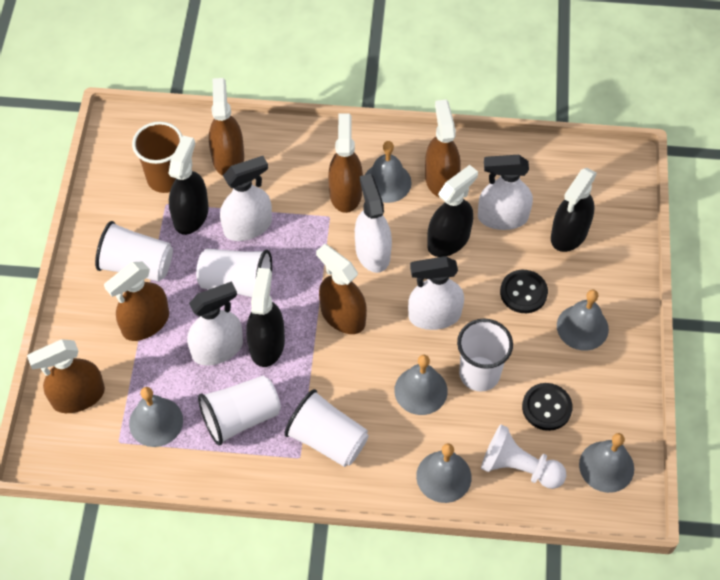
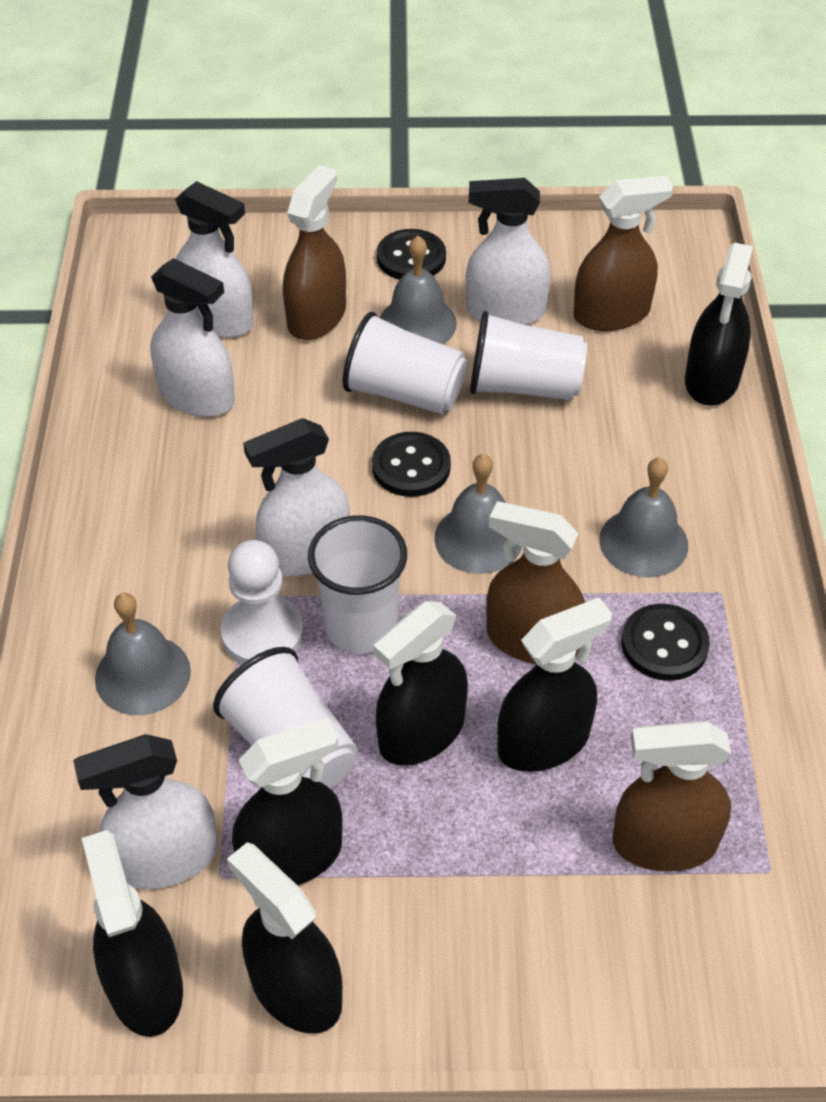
black button: [500,270,548,313] [522,383,573,431] = 2 -> [372,432,451,497] [377,229,446,280] [622,604,710,681] = 3
black spray bottle: [168,136,209,235] [246,268,285,367] [427,165,478,257] [551,168,597,252] = 4 -> [82,830,183,1037] [227,842,342,1033] [232,717,343,885] [373,601,468,766] [497,597,612,772] [685,243,753,406] = 6
brown cup: [132,122,182,193] = 1 -> none = 0
brown spray bottle: [27,339,105,413] [104,261,169,341] [209,78,244,176] [316,244,367,334] [328,114,363,213] [425,100,461,198] = 6 -> [283,165,346,340] [486,501,585,664] [573,176,673,331] [613,721,731,872] = 4
grey bell: [129,387,183,447] [365,141,412,203] [394,355,448,415] [416,443,472,503] [557,289,609,351] [579,433,634,493] = 6 -> [95,593,191,715] [380,236,457,344] [434,454,522,574] [599,457,688,578] = 4
white cup: [95,221,173,282] [196,249,272,297] [198,376,281,446] [284,389,369,467] [457,319,513,391] = 5 -> [213,647,357,789] [308,516,407,654] [343,312,467,415] [470,311,587,400] = 4

